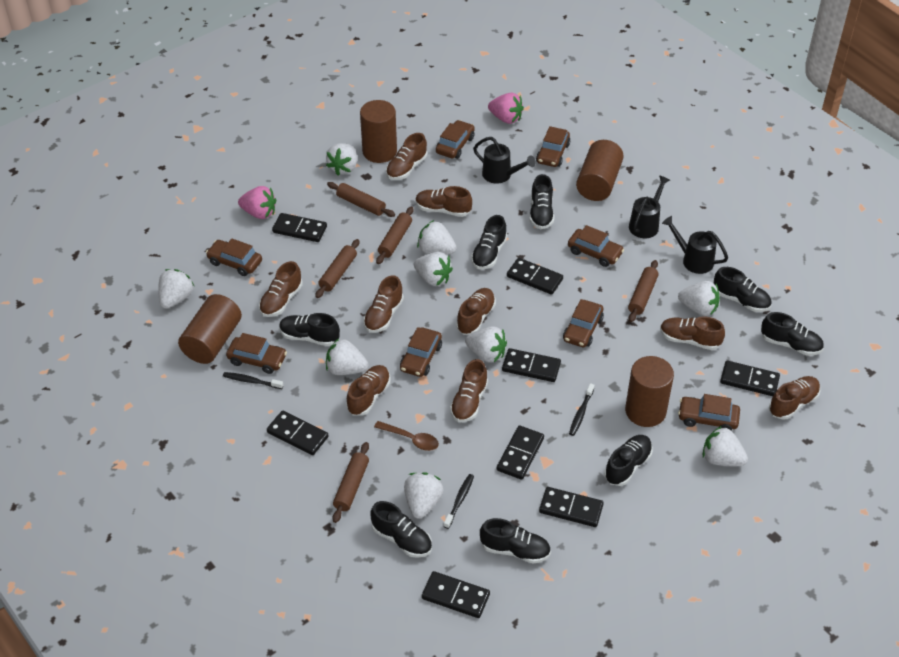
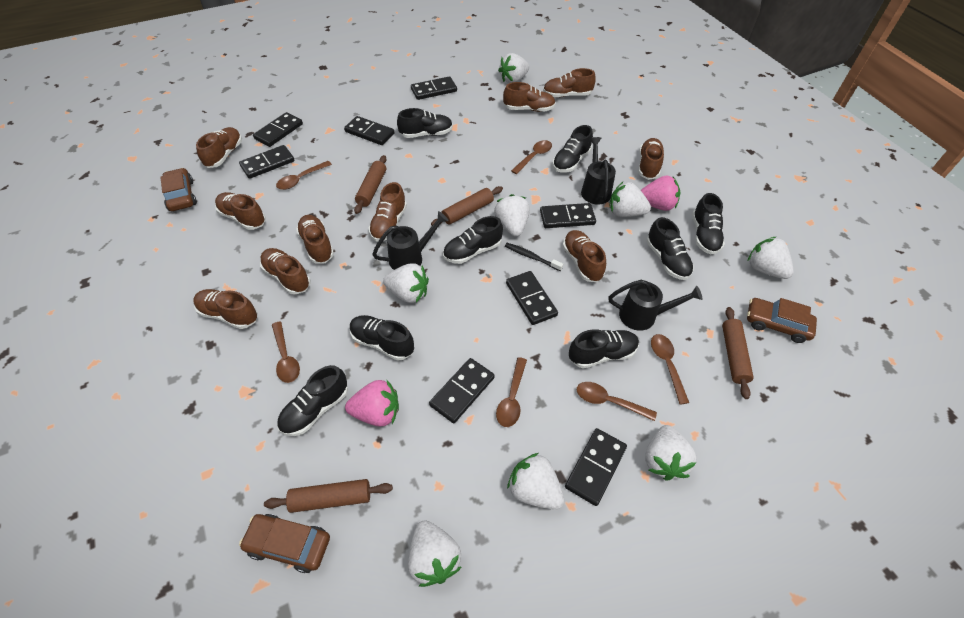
black toothbrush: [223,372,283,389] [444,474,474,529] [569,383,594,436] = 3 -> [505,243,563,271] = 1
brown car: [206,239,262,276] [226,333,287,374] [400,327,442,377] [436,120,475,159] [536,126,570,167] [563,299,604,348] [568,225,624,267] [678,394,740,430] = 8 -> [160,168,197,211] [239,514,330,573] [747,298,817,343] = 3
brown cylinder: [178,294,242,364] [360,100,397,163] [576,140,624,201] [625,356,674,427] = 4 -> none = 0
brown rolling pin: [315,239,359,298] [327,182,395,217] [333,442,369,523] [376,207,413,264] [628,260,659,322] = 5 -> [264,479,393,513] [354,155,387,214] [431,186,503,226] [722,307,754,399] = 4
brown shoe: [259,261,303,317] [346,365,390,416] [363,275,404,333] [386,133,427,180] [416,186,472,217] [450,359,488,422] [456,288,496,335] [660,316,725,350] [769,376,820,420] = 9 -> [193,289,258,329] [196,127,242,168] [215,192,266,230] [260,248,310,294] [296,215,334,263] [369,182,407,242] [503,82,556,112] [543,68,596,98] [563,230,606,282] [638,138,664,180] = 10
brown spoon: [374,421,439,451] = 1 -> [272,322,300,383] [276,161,332,190] [496,357,527,427] [511,140,552,174] [577,382,657,421] [651,334,689,404] = 6
white strawberry: [158,269,194,309] [326,143,357,176] [326,338,369,375] [404,472,443,519] [414,252,453,286] [417,220,457,255] [465,326,507,363] [678,281,720,316] [703,426,748,466] = 9 -> [383,263,429,303] [408,520,461,587] [494,194,530,237] [498,53,529,83] [507,453,564,510] [609,182,651,217] [645,425,697,481] [748,237,794,279] = 8

